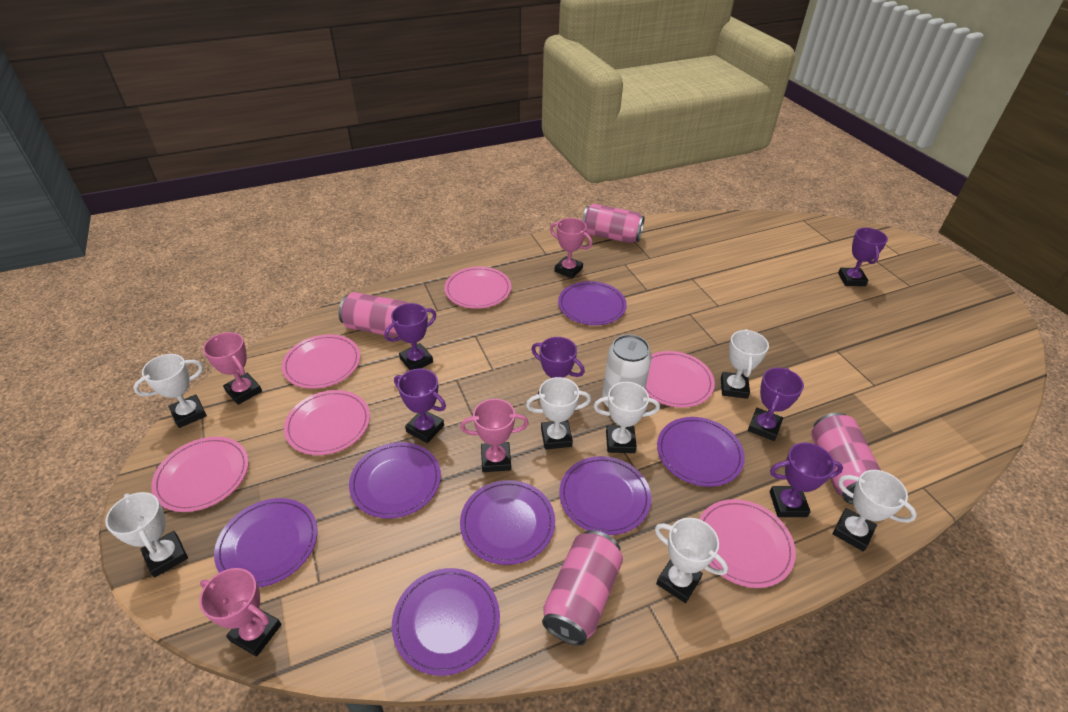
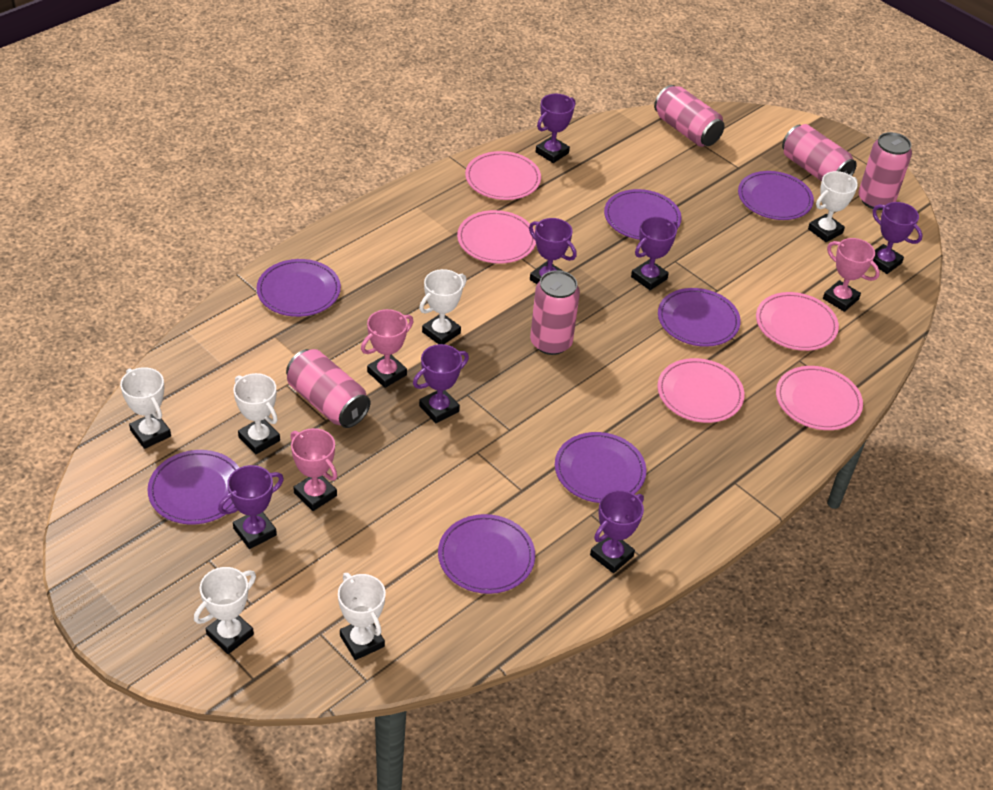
pink can: [339,292,407,337] [542,530,623,645] [582,204,645,243] [811,413,881,504] = 4 -> [286,349,370,428] [530,270,580,355] [654,85,724,147] [782,124,857,181] [858,132,912,210] = 5
pink plate: [151,437,249,512] [282,334,360,389] [284,390,370,455] [444,267,511,309] [645,351,715,408] [699,499,796,588] = 6 -> [457,210,536,264] [465,151,541,200] [658,358,744,423] [756,292,839,351] [776,366,863,430] = 5
pink trophy: [199,568,281,657] [203,332,262,405] [460,399,529,472] [550,218,593,279] = 4 -> [290,428,337,511] [361,309,413,388] [823,238,880,312] = 3
purple trophy: [384,303,436,370] [394,369,446,443] [531,337,585,394] [748,368,804,441] [770,442,843,517] [838,228,888,286] = 6 -> [218,465,284,549] [413,344,469,423] [529,218,577,284] [536,94,575,163] [590,490,644,573] [631,216,678,290] [873,202,923,274] = 7
white can: [602,334,652,407] = 1 -> none = 0
white trophy: [105,492,188,577] [133,354,207,428] [526,377,591,449] [594,382,660,453] [655,518,728,603] [721,329,769,399] [833,470,917,551] = 7 -> [120,367,171,449] [194,567,256,654] [233,373,280,454] [338,573,386,660] [419,269,467,344] [808,171,858,242] = 6

